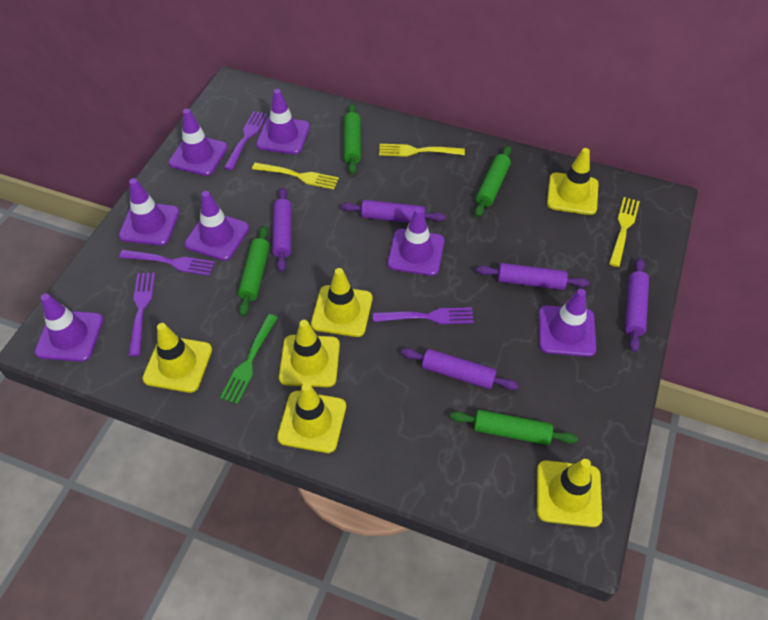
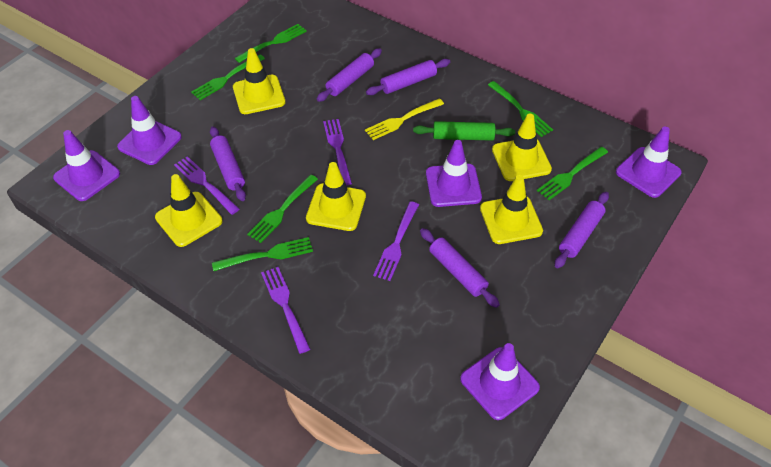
green fork: [220,314,278,404] = 1 -> [191,55,265,100] [212,237,313,271] [235,24,307,63] [247,175,318,243] [488,81,553,137] [537,147,608,200] = 6
green rolling pin: [238,226,270,316] [344,104,361,175] [450,410,578,445] [475,146,512,217] = 4 -> [413,121,515,141] = 1
purple traffic cone: [35,294,103,362] [119,178,179,246] [169,109,228,176] [185,191,249,261] [256,89,310,154] [388,207,445,276] [539,289,597,357] = 7 -> [53,130,120,201] [117,96,182,165] [426,140,482,207] [460,343,540,420] [616,127,682,198] = 5
yellow fork: [252,163,339,190] [379,144,465,157] [609,197,640,267] = 3 -> [365,98,444,140] = 1
yellow traffic cone: [142,323,212,393] [277,383,346,453] [279,320,340,387] [311,268,373,337] [537,459,602,527] [547,148,599,215] = 6 -> [155,174,223,247] [233,48,285,114] [306,162,366,231] [480,175,543,244] [492,114,552,181] = 5

